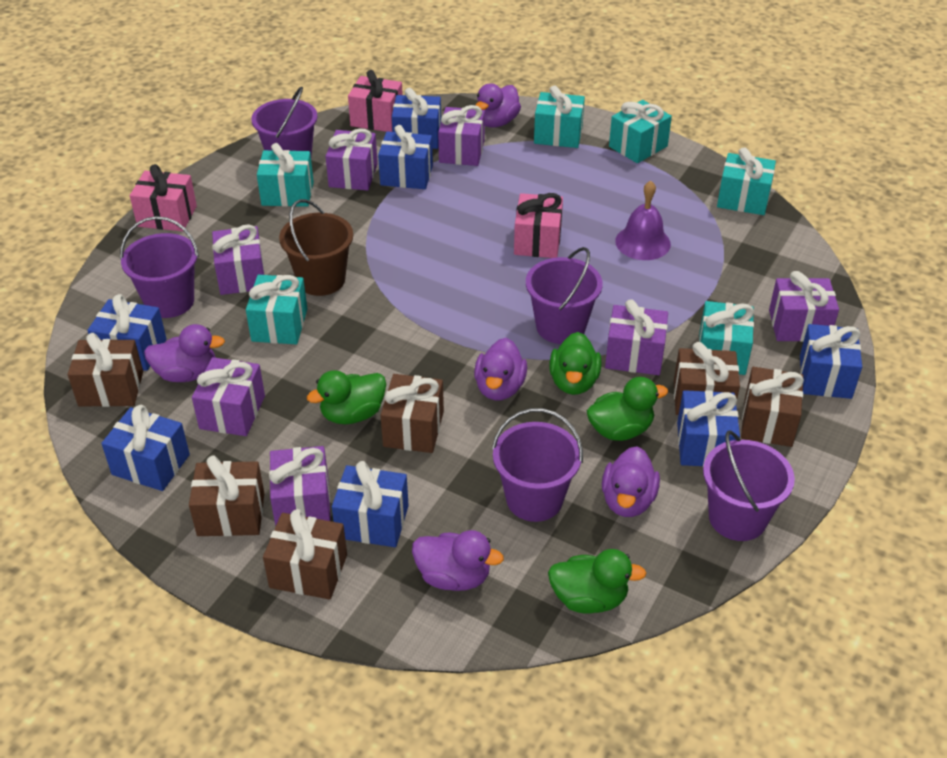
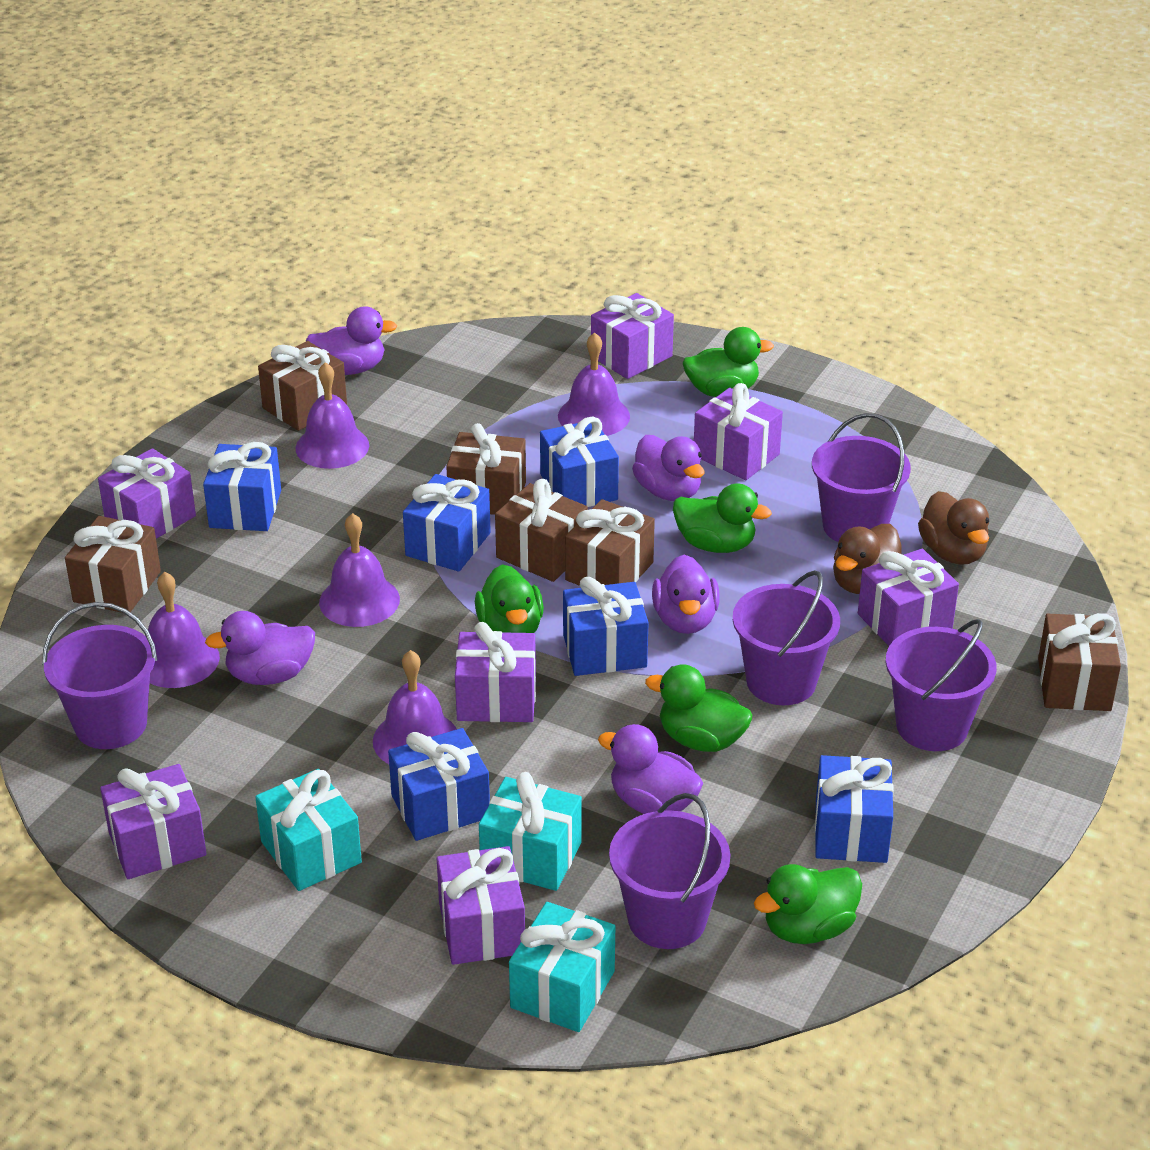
blue gift: [87,294,167,371] [101,405,190,491] [332,461,409,547] [378,125,433,189] [392,88,441,149] [677,390,740,467] [800,324,862,399] = 7 -> [203,442,281,531] [388,728,490,841] [403,474,491,572] [540,417,619,507] [563,577,649,676] [815,755,894,863] = 6
brown bucket: [279,199,353,296] = 1 -> none = 0
brown duck: none = 0 -> [833,524,904,594] [918,491,989,565] = 2
green duck: [307,370,386,424] [548,549,647,614] [549,332,601,395] [587,377,668,441] = 4 -> [475,564,544,633] [645,664,752,752] [673,483,772,553] [683,327,774,397] [754,864,862,944] = 5
pink gift: [130,164,197,231] [348,70,403,132] [514,193,563,258] = 3 -> none = 0
purple bell: [615,181,671,260] = 1 -> [148,572,220,688] [296,362,369,469] [319,513,400,627] [373,650,457,764] [558,332,630,436] = 5
turquoise gift: [246,275,307,344] [257,143,314,207] [534,85,585,148] [609,100,672,163] [699,301,754,375] [717,147,776,215] = 6 -> [255,769,362,891] [479,772,582,891] [509,902,615,1032] = 3

